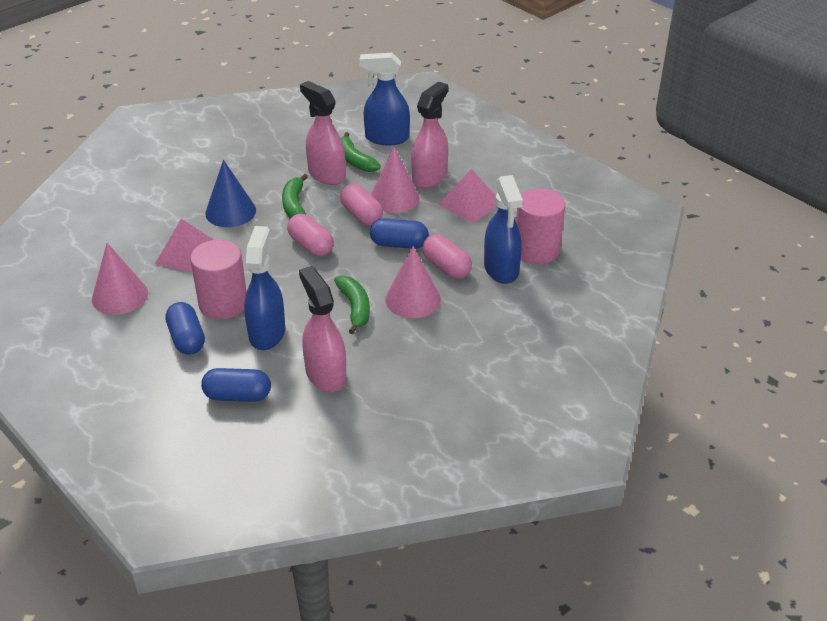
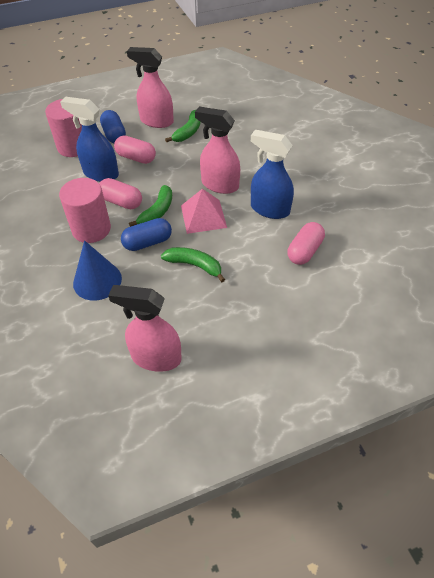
blue capsule: [165,302,205,355] [201,368,271,402] [370,218,429,249] = 3 -> [100,110,126,143] [121,218,172,251] = 2
blue spray bottle: [244,226,285,350] [359,53,410,145] [484,175,523,284] = 3 -> [60,97,119,182] [251,130,294,219] = 2
pink cone: [92,243,148,315] [371,147,420,213] [385,246,441,318] = 3 -> none = 0
pink pyramid: [155,219,214,272] [438,169,497,223] = 2 -> [181,189,227,234] = 1

